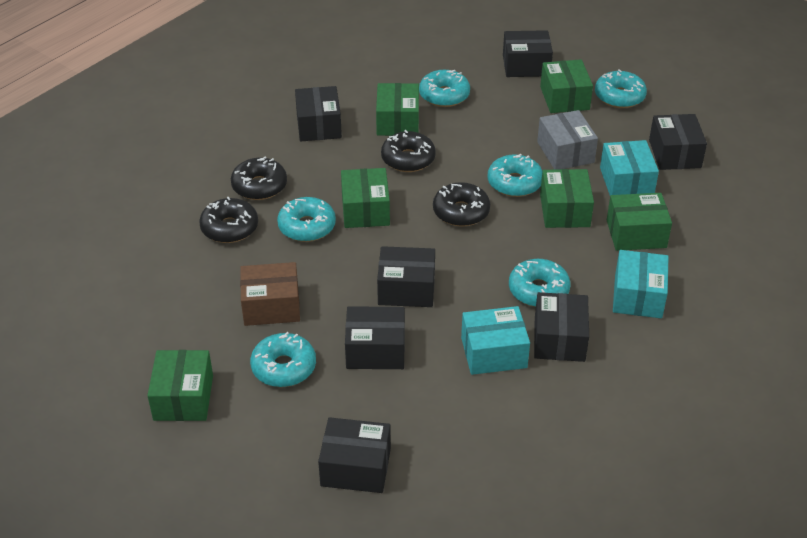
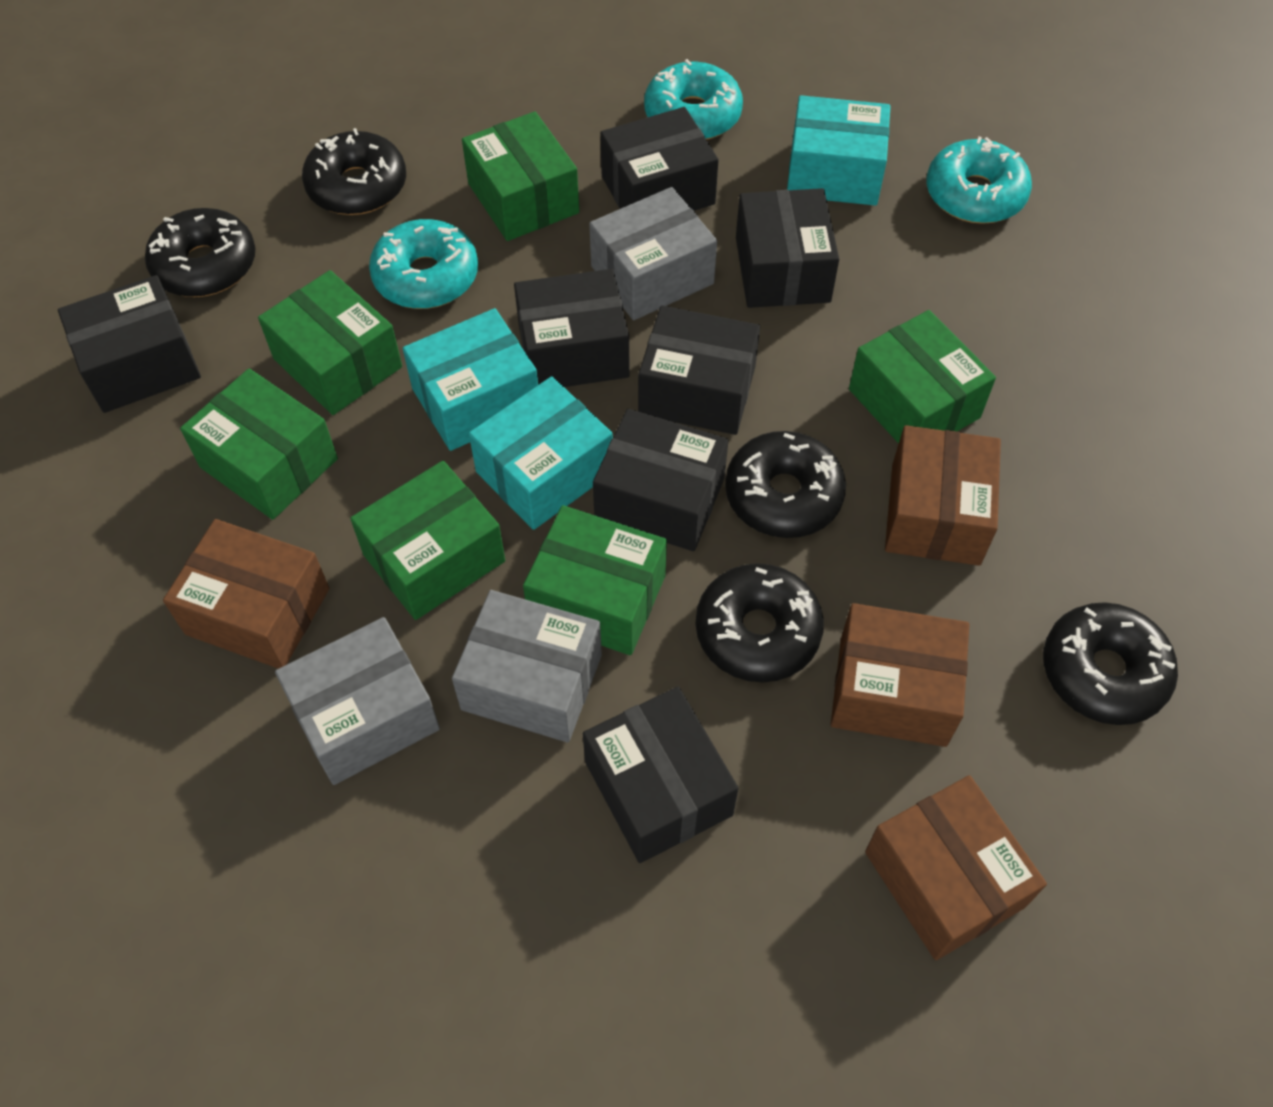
black donut: [199,197,258,243] [231,156,287,200] [381,130,436,172] [433,182,490,227] = 4 -> [145,208,255,297] [302,128,406,215] [695,563,824,682] [725,431,846,538] [1043,602,1178,725] = 5
brown box: [240,262,300,326] = 1 -> [163,519,329,669] [831,603,970,747] [865,775,1047,960] [885,425,1001,566] = 4
grey box: [537,110,598,170] = 1 -> [275,617,440,785] [452,590,602,742] [589,187,717,320] = 3
turquoise donut: [250,332,316,387] [277,197,336,242] [419,70,470,107] [488,153,542,197] [509,259,571,307] [595,69,647,108] = 6 -> [369,219,478,309] [644,59,743,140] [927,136,1032,224] = 3

